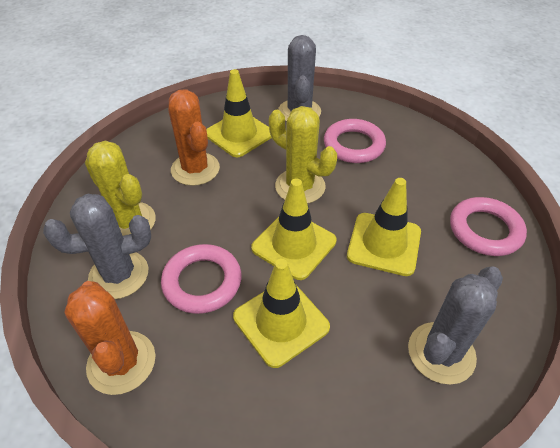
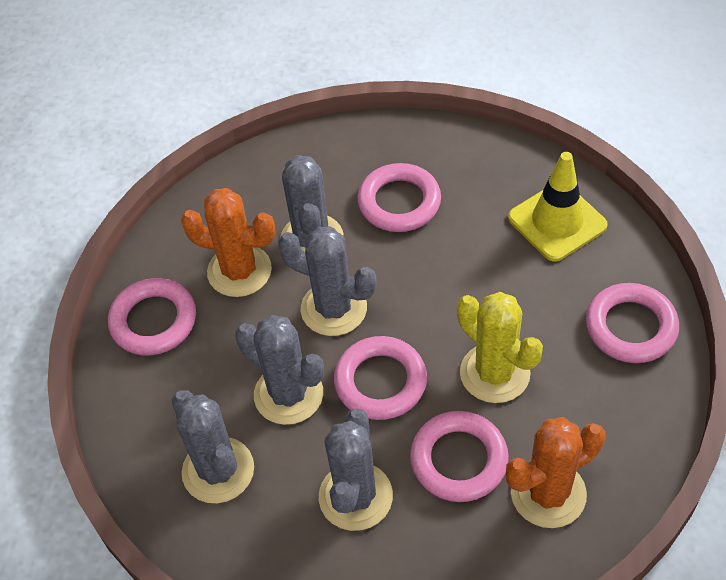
grey cactus: [43,194,151,299] [278,35,321,122] [408,266,503,384] = 3 -> [172,390,254,503] [235,315,324,425] [278,227,377,336] [280,155,344,252] [319,409,393,531] = 5
pink ring: [161,244,241,314] [324,119,386,163] [450,197,527,256] = 3 -> [108,278,196,355] [334,336,427,420] [358,163,441,232] [410,411,509,502] [586,283,679,363] = 5
yellow cactus: [85,141,156,236] [269,106,337,204] = 2 -> [457,292,543,403] = 1
yellow traffic cone: [206,69,272,157] [233,259,330,368] [251,178,337,280] [347,178,421,276] = 4 -> [508,152,608,262] = 1

